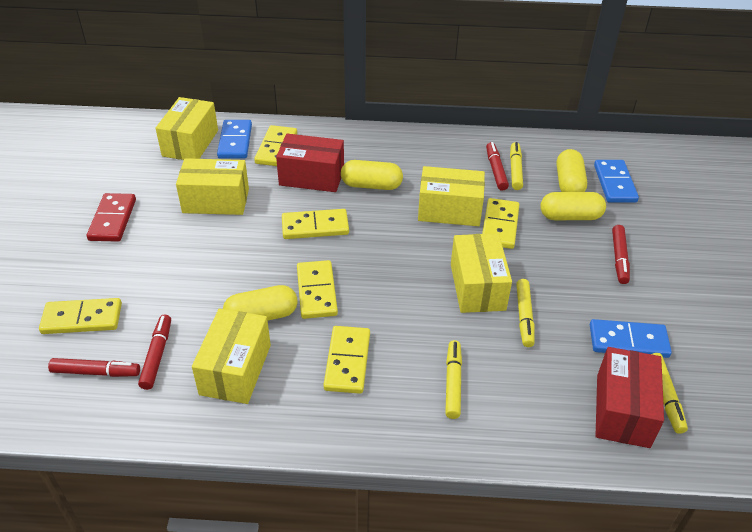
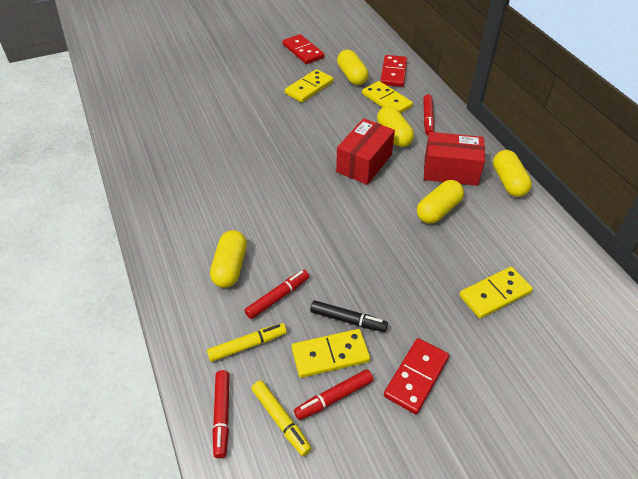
black marker: none = 0 -> [310,300,388,332] = 1
blue domino: [217,120,252,159] [590,319,672,358] [594,160,639,202] = 3 -> none = 0
red domino: [87,193,136,242] = 1 -> [283,34,324,64] [380,55,407,87] [384,338,449,414] = 3
yellow box: [155,97,218,160] [176,158,249,215] [192,308,271,404] [418,166,485,226] [451,233,512,313] = 5 -> none = 0
yellow capsule: [223,285,298,321] [341,160,403,190] [540,192,606,220] [557,149,587,192] = 4 -> [210,230,247,288] [337,50,368,85] [377,106,414,147] [417,180,464,224] [493,150,532,197] = 5
yellow domino: [39,298,122,334] [254,125,297,166] [282,209,349,239] [297,260,338,319] [323,326,370,394] [482,198,520,249] = 6 -> [285,69,333,102] [292,329,370,378] [362,81,413,114] [459,267,533,319] = 4
yellow marker: [445,340,462,419] [510,142,523,190] [516,279,535,347] [652,353,688,434] = 4 -> [207,323,287,362] [251,380,312,456] = 2

